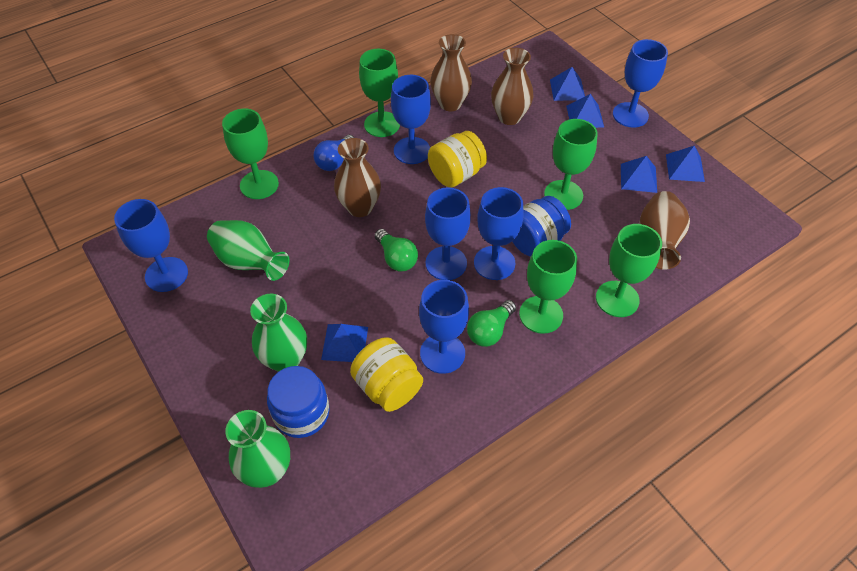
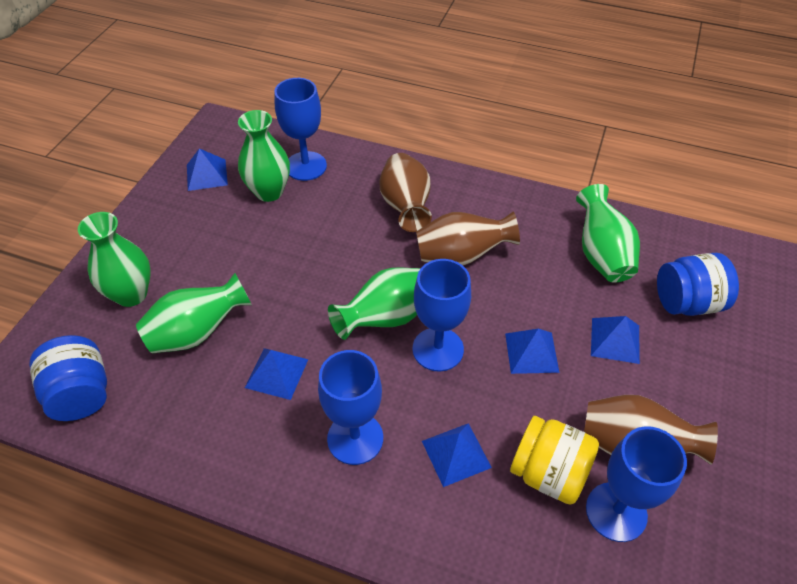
blue goblet: [114,199,188,292] [391,75,431,164] [419,280,469,374] [425,187,471,280] [474,187,524,280] [613,39,668,128] = 6 -> [274,78,327,181] [318,350,383,465] [413,259,471,371] [586,426,687,542] = 4
blue light bulb: [314,135,354,171] = 1 -> none = 0
brown vase: [334,138,381,217] [430,34,472,111] [491,48,534,125] [640,191,690,270] = 4 -> [380,153,432,232] [416,212,520,266] [584,395,718,465] = 3
green goblet: [222,109,279,199] [359,49,400,137] [519,240,577,334] [544,119,598,210] [596,224,662,317] = 5 -> none = 0
green light bulb: [375,229,418,271] [467,300,516,347] = 2 -> none = 0
green vase: [207,220,289,281] [225,410,290,488] [250,294,307,372] = 3 -> [78,212,151,307] [136,273,252,353] [238,110,290,202] [328,267,421,340] [576,184,640,283] = 5
yellow jar: [350,337,423,412] [428,131,487,188] = 2 -> [510,416,599,505] = 1

